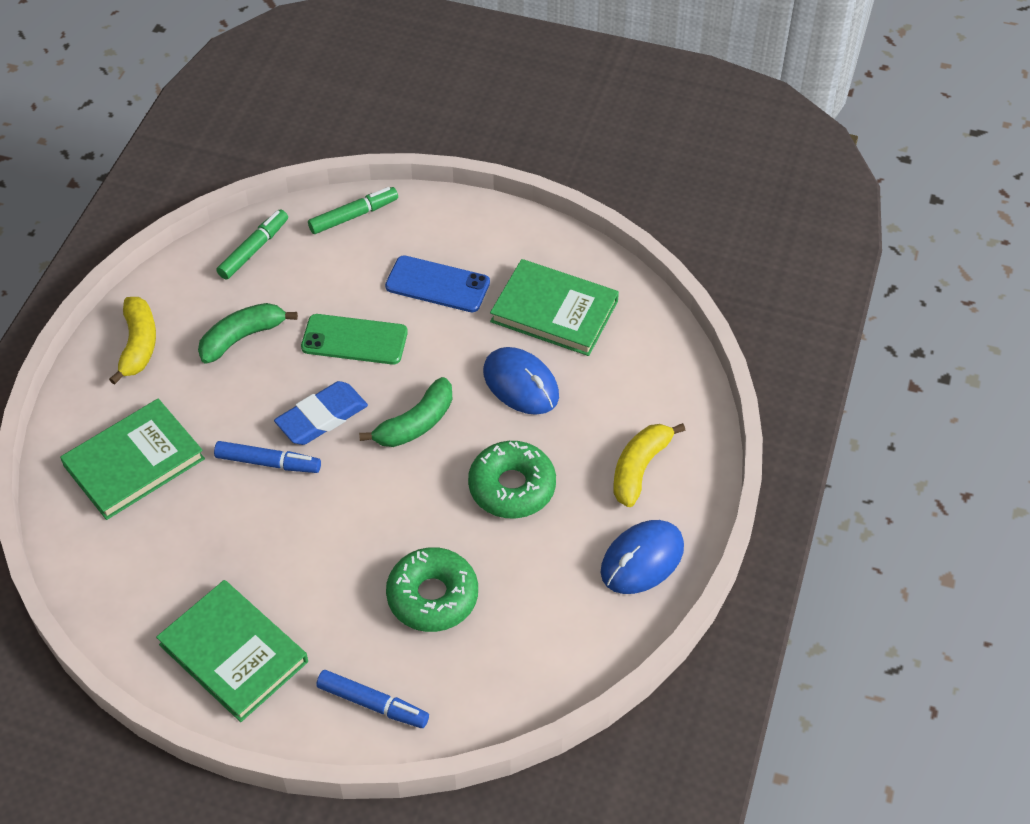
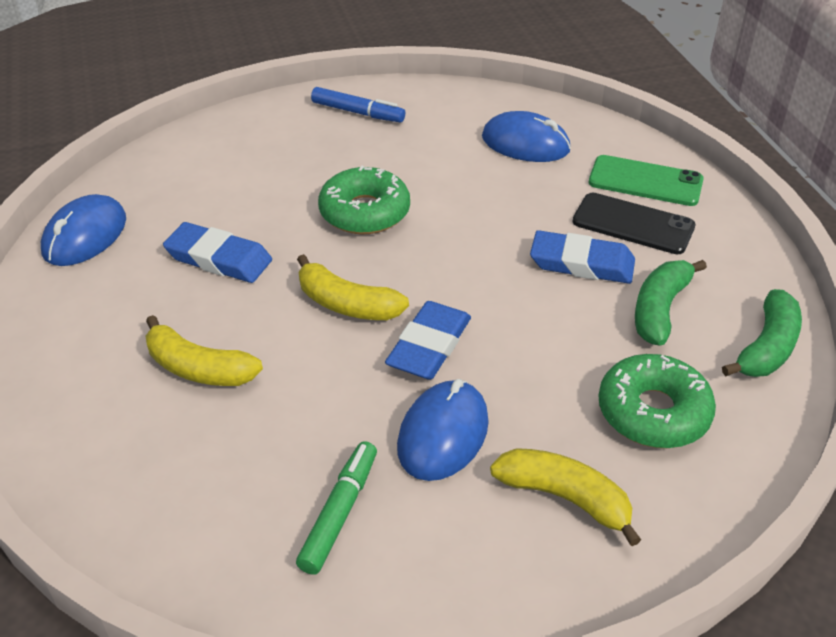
black phone: none = 0 -> [572,193,696,254] = 1
blue eraser: [274,381,368,445] = 1 -> [163,222,272,283] [385,301,471,380] [530,230,635,284] = 3
blue marker: [214,441,321,473] [316,670,429,728] = 2 -> [311,87,405,123] = 1
blue mouse: [483,347,559,415] [601,520,684,594] = 2 -> [41,194,126,266] [397,379,489,481] [482,111,571,162] = 3
blue phone: [385,255,490,312] = 1 -> none = 0
green book: [60,399,205,520] [156,580,308,722] [490,259,619,356] = 3 -> none = 0
green marker: [216,209,288,280] [308,187,398,234] = 2 -> [296,441,377,575] = 1
yellow banana: [109,297,156,385] [613,423,685,507] = 2 -> [146,315,263,386] [297,254,409,320] [490,448,641,546] = 3

